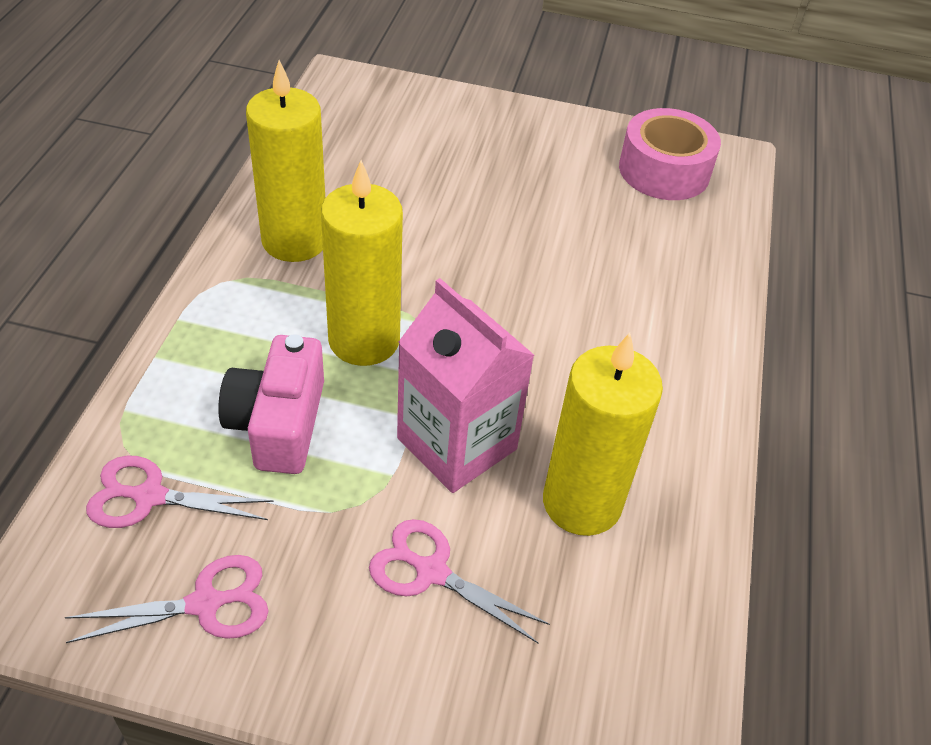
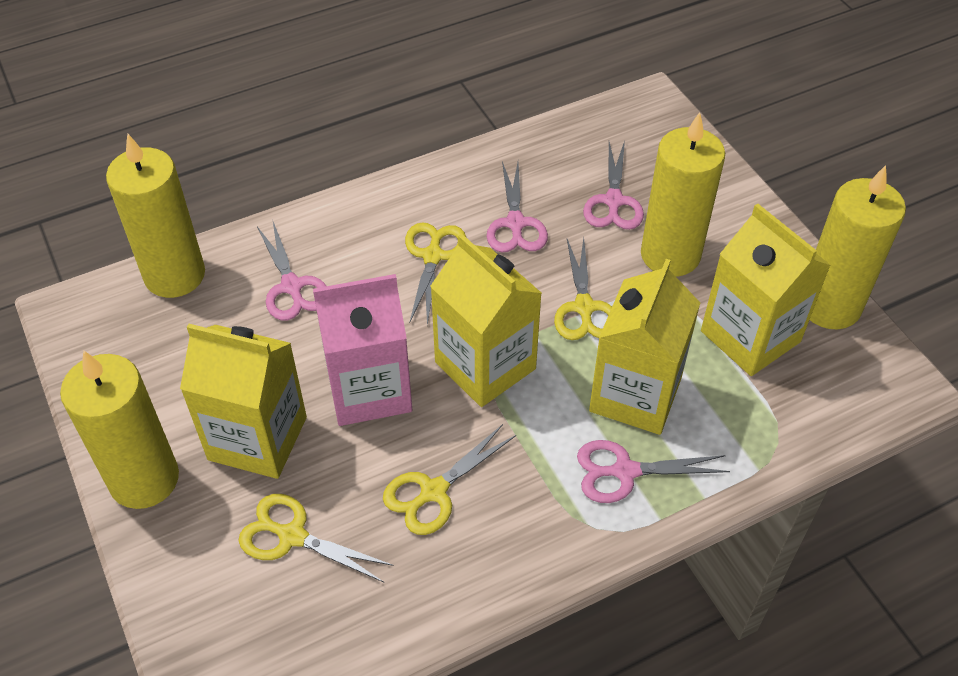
pink camera: [218,334,324,474] = 1 -> none = 0
pink scissors: [65,555,268,643] [86,456,273,528] [369,519,550,643] = 3 -> [257,222,326,321] [486,161,548,252] [577,440,730,503] [583,141,644,230] = 4
pink tape: [619,108,721,200] = 1 -> none = 0
yellow candle: [246,60,325,262] [321,160,403,366] [543,333,663,536] = 3 -> [60,350,179,509] [106,133,205,298] [641,112,725,277] [810,165,906,329] = 4
yellow carton: none = 0 -> [180,324,307,479] [430,234,542,407] [589,259,700,435] [701,203,831,376] = 4
yellow scissors: none = 0 -> [239,494,393,582] [383,424,516,535] [405,222,467,325] [554,237,612,340] = 4

